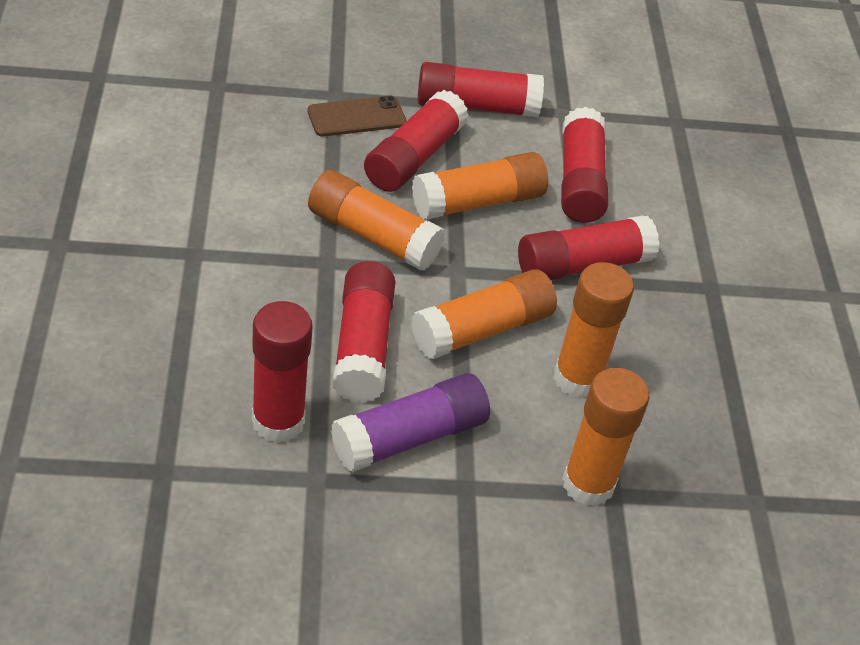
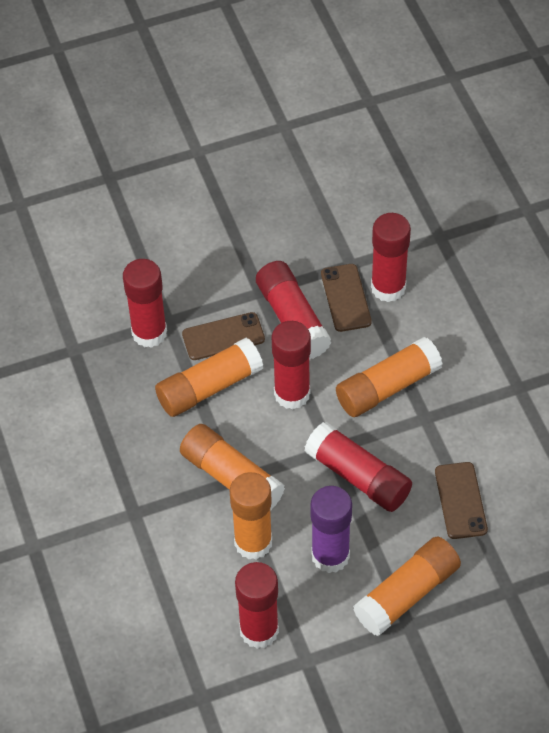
brown phone: [308,96,406,137] = 1 -> [182,312,265,360] [321,264,372,332] [435,462,488,539] = 3

